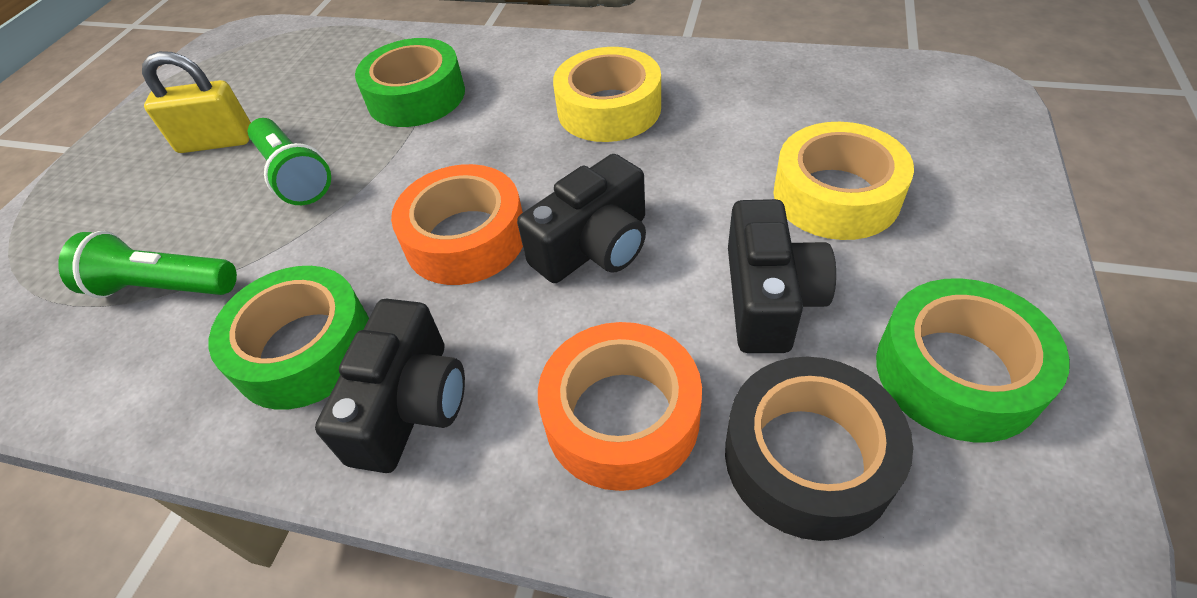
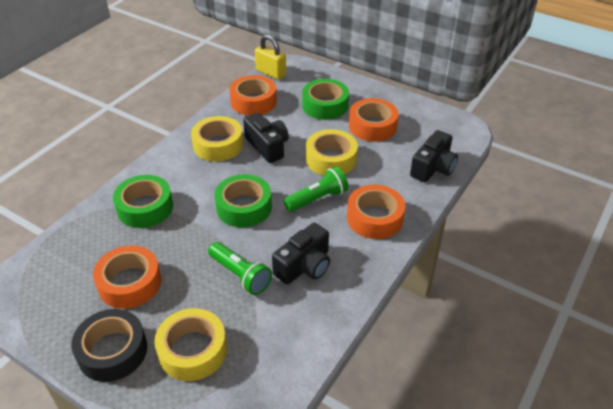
orange tape: [391,164,523,285] [538,322,702,491] = 2 -> [93,245,162,309] [229,75,277,115] [347,185,405,239] [349,98,399,142] = 4
yellow tape: [553,47,661,142] [773,122,914,240] = 2 -> [154,308,227,381] [191,116,243,162] [306,129,358,176] = 3

